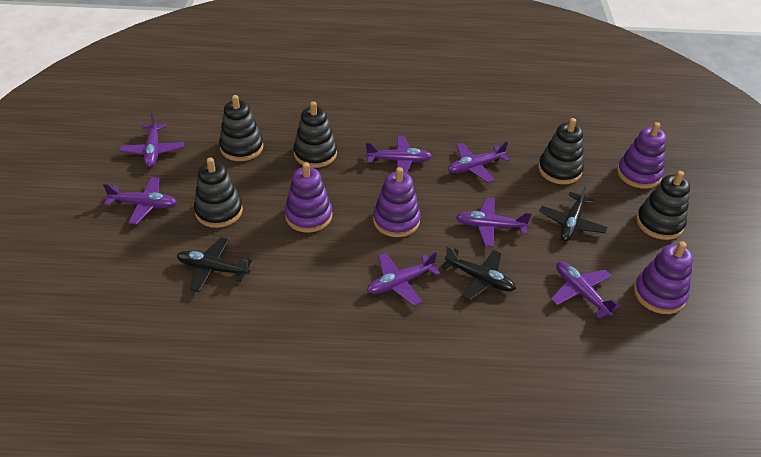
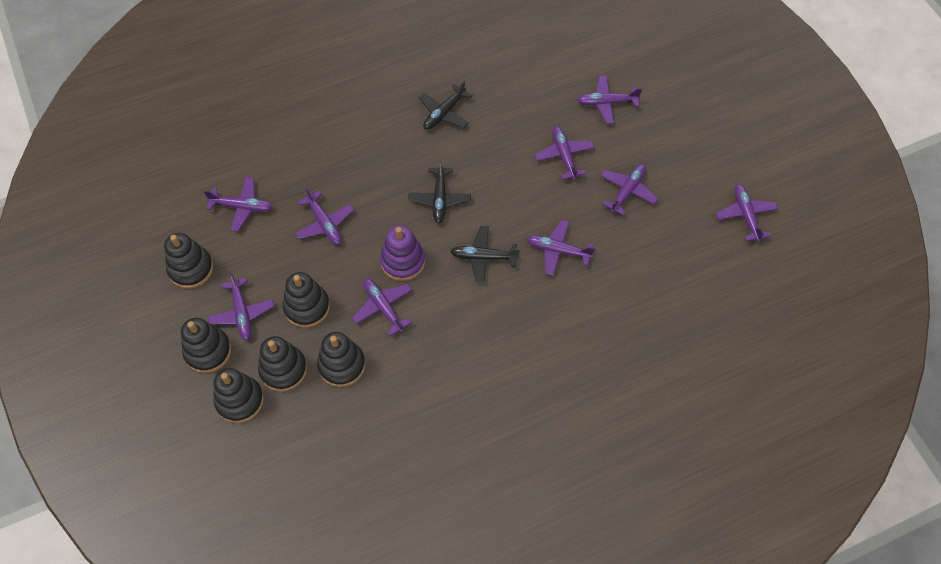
black stacking toy: [194,157,243,228] [219,95,263,161] [293,101,337,168] [538,118,584,184] [636,171,690,240] = 5 -> [164,233,213,288] [181,318,231,373] [214,368,264,423] [258,336,307,392] [283,272,330,328] [317,332,365,387] = 6
purple plane: [103,177,177,225] [120,113,184,167] [365,136,432,173] [367,252,441,306] [448,141,510,183] [456,198,532,247] [551,261,621,319] = 7 -> [204,177,272,231] [208,272,275,340] [295,187,354,245] [352,278,412,336] [527,220,595,276] [534,126,595,180] [577,75,642,124] [600,164,658,216] [716,184,778,242] = 9
purple stacking toy: [285,162,332,233] [373,167,421,237] [617,122,666,189] [634,241,693,314] = 4 -> [380,225,425,281] = 1

